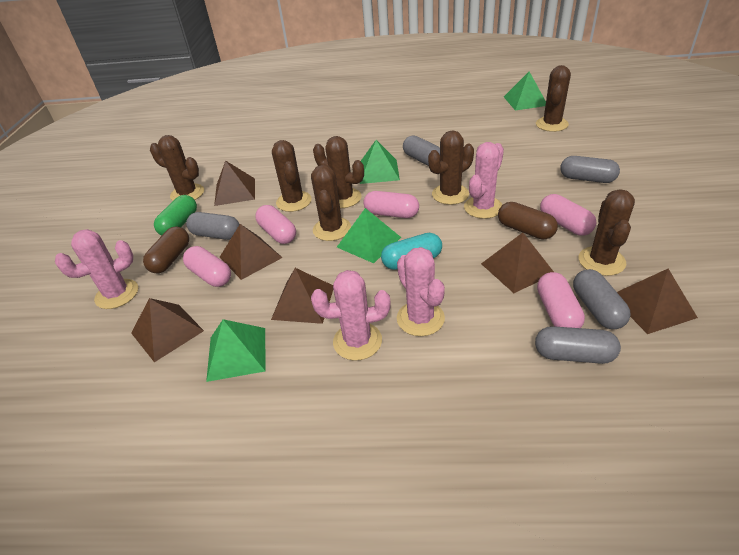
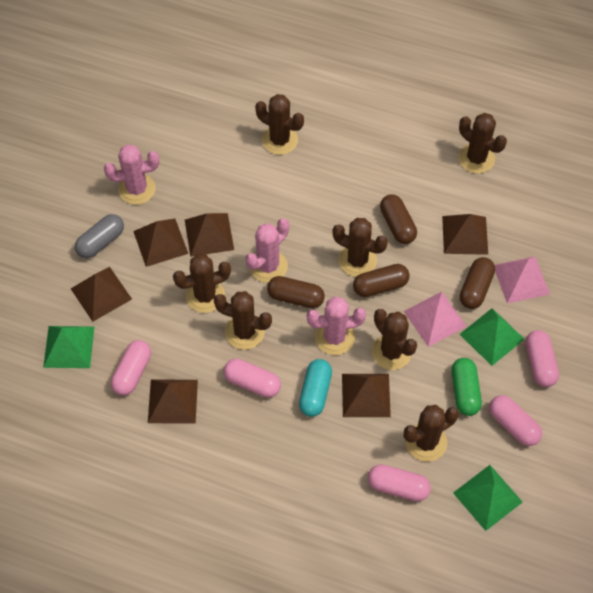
brown capsule: [143,227,189,273] [498,202,558,239] = 2 -> [267,276,325,308] [353,264,410,297] [380,194,417,244] [460,257,495,309] = 4
green pyramid: [206,319,266,382] [337,208,401,263] [360,140,400,184] [504,72,546,111] = 4 -> [43,326,94,368] [453,465,522,531] [460,308,524,366] = 3
grey capsule: [186,212,240,240] [403,135,440,166] [535,326,621,364] [560,156,620,183] [573,269,631,329] = 5 -> [75,214,124,258] = 1
pink cactus: [55,229,138,309] [311,270,391,361] [397,247,445,336] [464,142,504,219] = 4 -> [104,144,159,205] [245,218,289,283] [307,296,366,355] = 3
pink pyramid: none = 0 -> [404,292,467,347] [495,256,550,304] = 2

